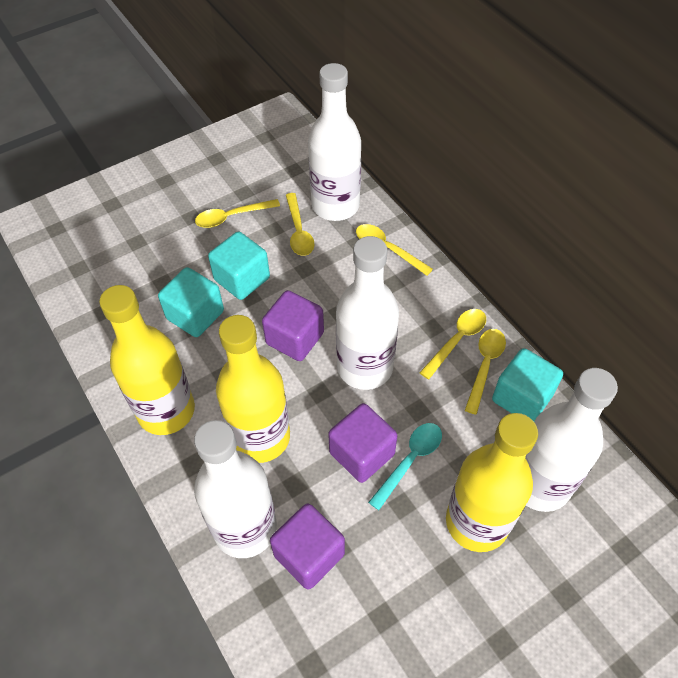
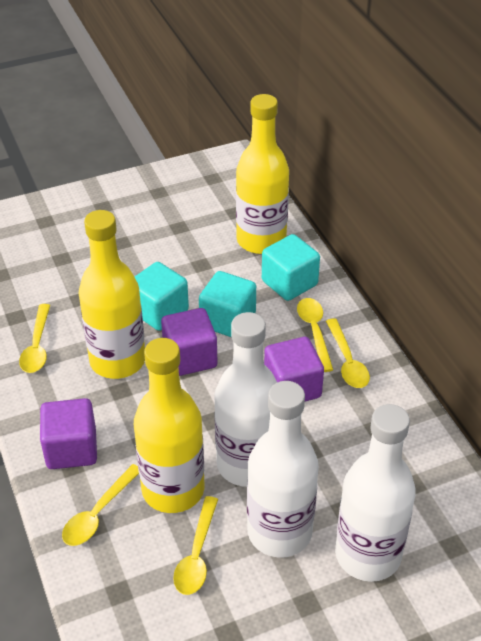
turquoise spoon: [368,423,442,510] = 1 -> none = 0
white bottle: [194,420,277,558] [308,63,361,221] [336,236,399,390] [525,368,618,512] = 4 -> [214,312,277,487] [247,381,319,558] [335,404,416,582] = 3

